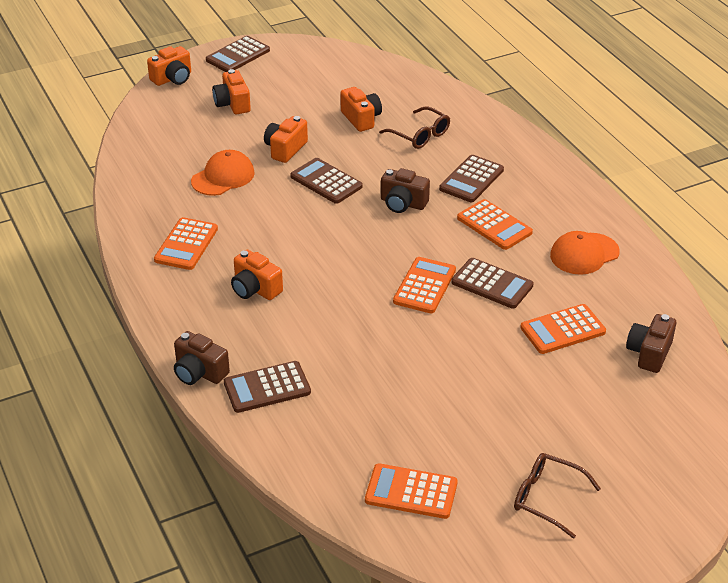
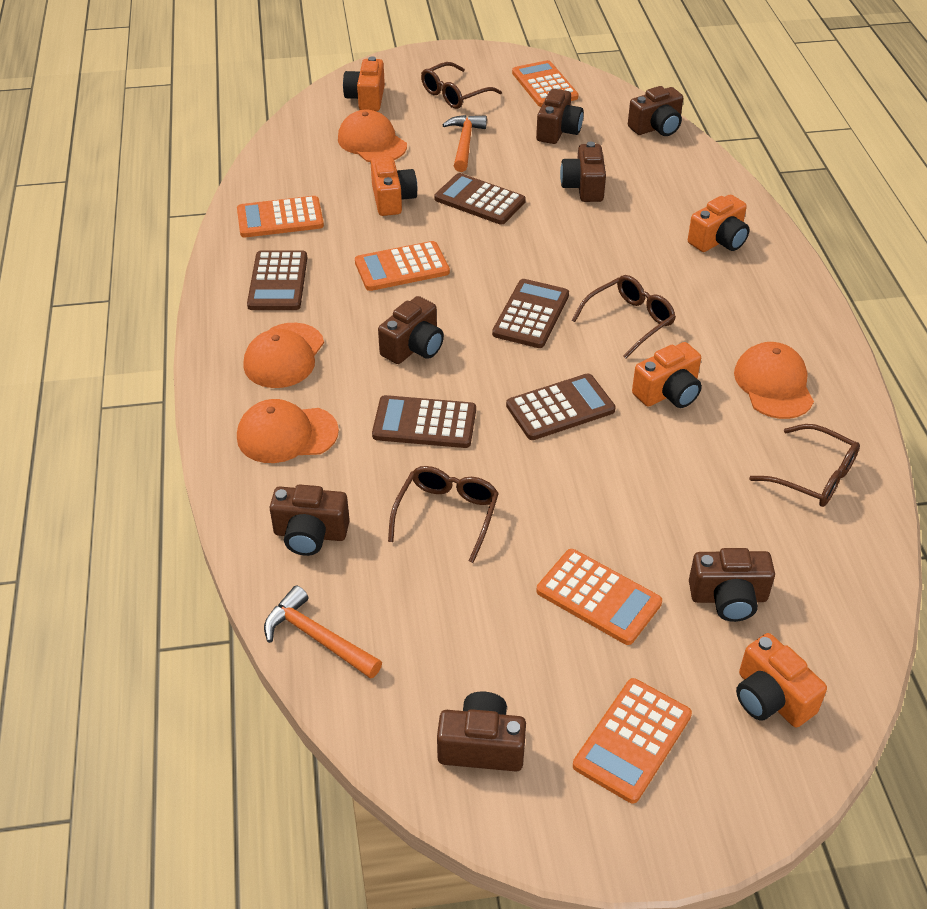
brown camera: [174,331,230,385] [381,168,430,213] [626,314,676,373] = 3 -> [270,484,350,556] [378,296,444,364] [437,692,526,771] [536,89,584,144] [560,141,606,202] [628,86,683,136] [689,548,775,622] = 7
brown glasses: [379,107,450,149] [514,453,601,539] = 2 -> [388,466,499,563] [421,62,502,109] [572,275,676,359] [749,424,860,507] = 4
orange cap: [191,150,255,196] [550,231,620,275] = 2 -> [237,399,339,463] [244,323,324,388] [338,110,407,162] [734,342,814,419] = 4
orange hammer: none = 0 -> [264,586,382,679] [442,115,487,172] = 2

